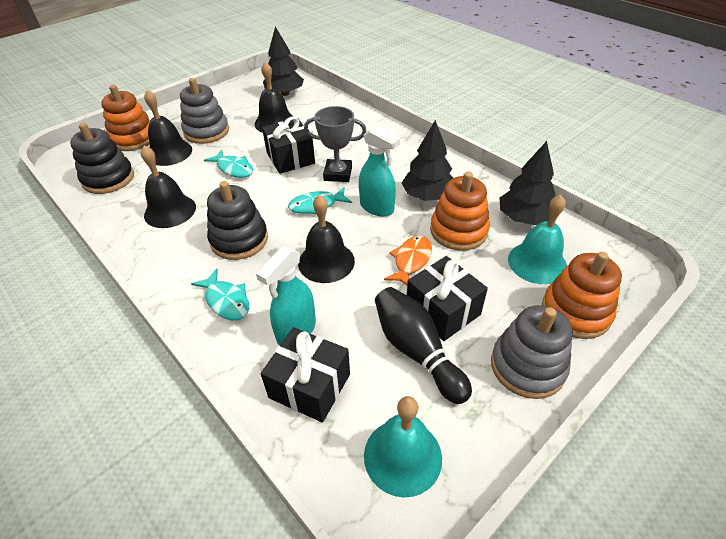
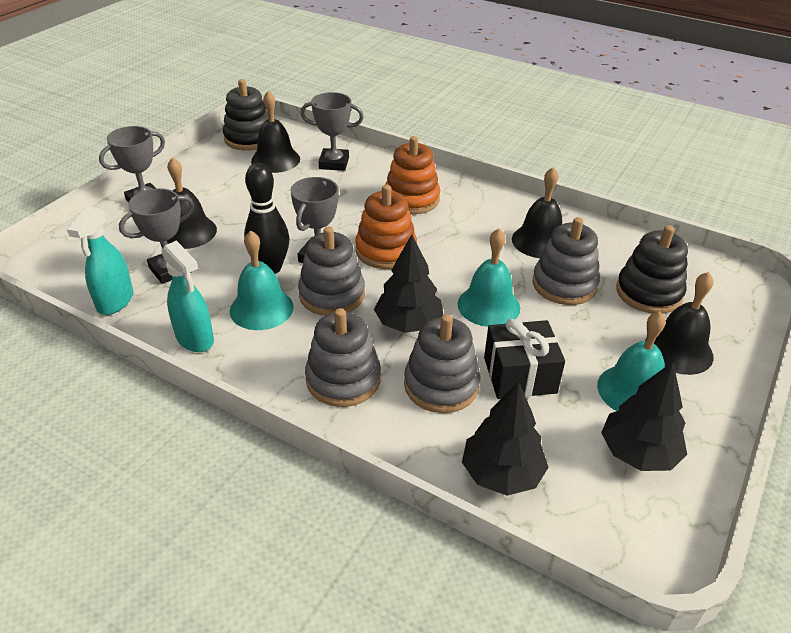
black gift: [261,327,350,423] [262,116,315,174] [407,256,488,341] = 3 -> [484,319,565,399] = 1
grey stacking toy: [180,78,229,144] [491,305,573,399] = 2 -> [298,226,365,316] [305,308,381,407] [404,314,480,413] [532,217,600,305] = 4
grey trophy: [304,106,367,182] = 1 -> [99,126,165,203] [119,188,194,284] [290,177,339,263] [300,92,364,171] = 4
orange fish: [384,236,432,285] = 1 -> none = 0
orange stacking toy: [101,85,151,151] [430,172,490,251] [542,252,622,339] = 3 -> [355,185,417,269] [385,136,440,214] = 2
turquoise bell: [364,396,442,497] [508,195,567,284] = 2 -> [230,230,294,330] [458,228,520,327] [597,311,666,411] = 3
turquoise fish: [191,269,249,320] [204,150,253,178] [288,187,352,214] = 3 -> none = 0

